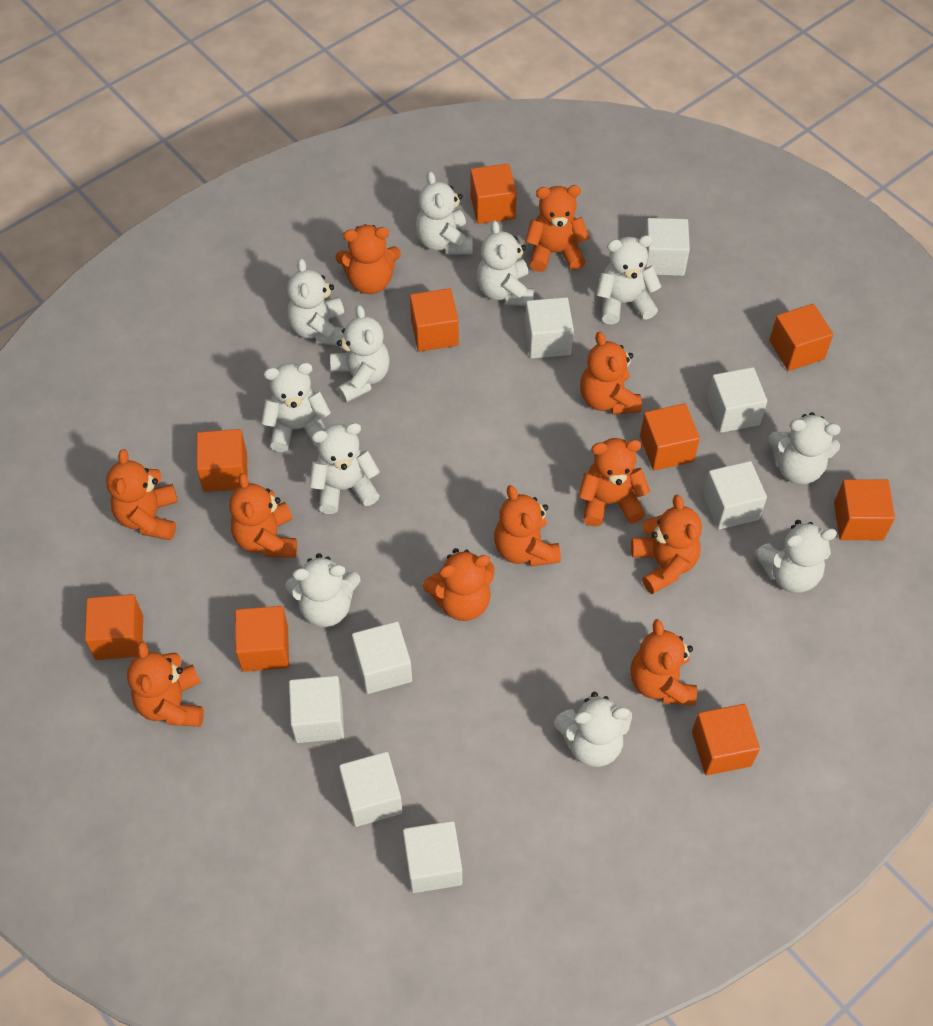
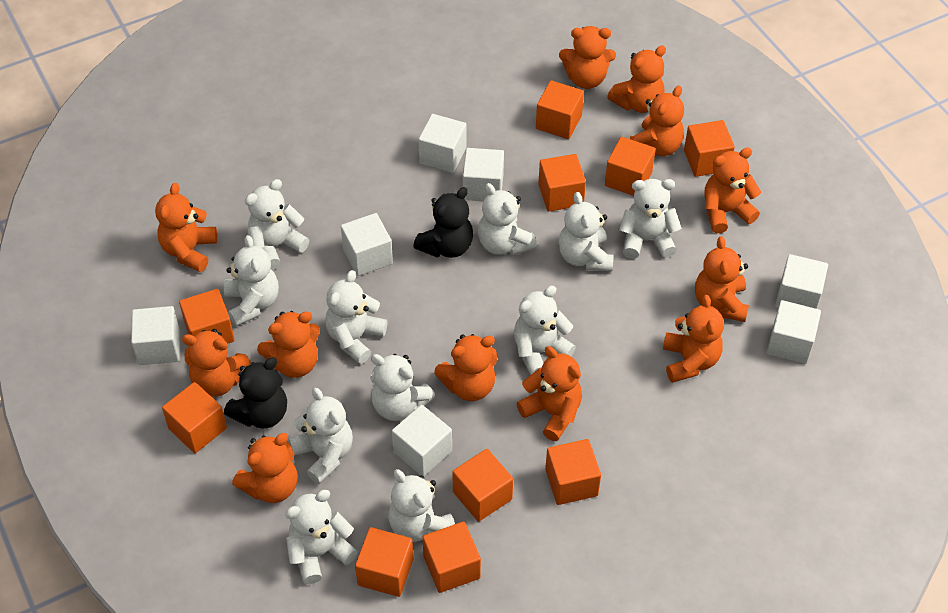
black teddy bear: none = 0 -> [224,357,287,428] [413,187,473,258] = 2
orange cube: [85,594,143,660] [196,429,248,492] [235,606,289,672] [410,288,459,351] [470,164,517,224] [640,404,700,471] [692,704,760,775] [769,304,833,371] [834,479,895,540] = 9 -> [162,382,227,453] [179,289,235,344] [355,527,414,597] [423,522,481,593] [453,449,513,522] [536,80,584,139] [538,154,586,212] [545,439,601,505] [605,137,656,196] [684,120,735,177] = 10
orange teddy bear: [106,449,178,540] [127,641,204,727] [229,473,297,558] [336,224,401,294] [423,548,495,621] [494,485,561,566] [525,185,590,272] [578,438,650,527] [580,332,642,415] [630,619,697,706] [631,495,702,594] = 11 -> [155,183,217,272] [182,329,251,397] [232,433,298,503] [257,311,320,378] [434,334,497,401] [516,346,582,441] [559,26,616,89] [607,45,666,113] [629,86,684,156] [663,295,724,383] [695,236,749,322] [705,147,761,233] = 12
white cube: [289,676,344,743] [339,752,403,827] [352,621,412,694] [403,821,462,893] [525,297,574,358] [644,218,690,276] [703,461,767,530] [707,367,767,433] = 8 -> [131,306,180,365] [341,213,393,276] [392,405,452,476] [419,114,466,173] [463,148,504,201] [767,300,821,364] [775,254,828,309] = 7

